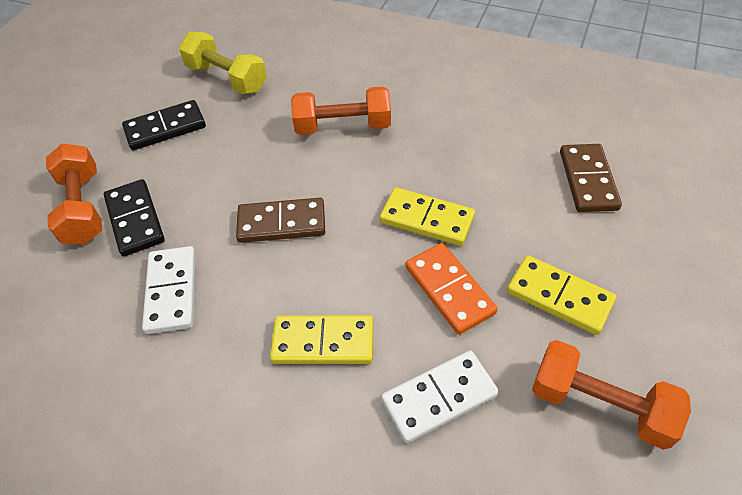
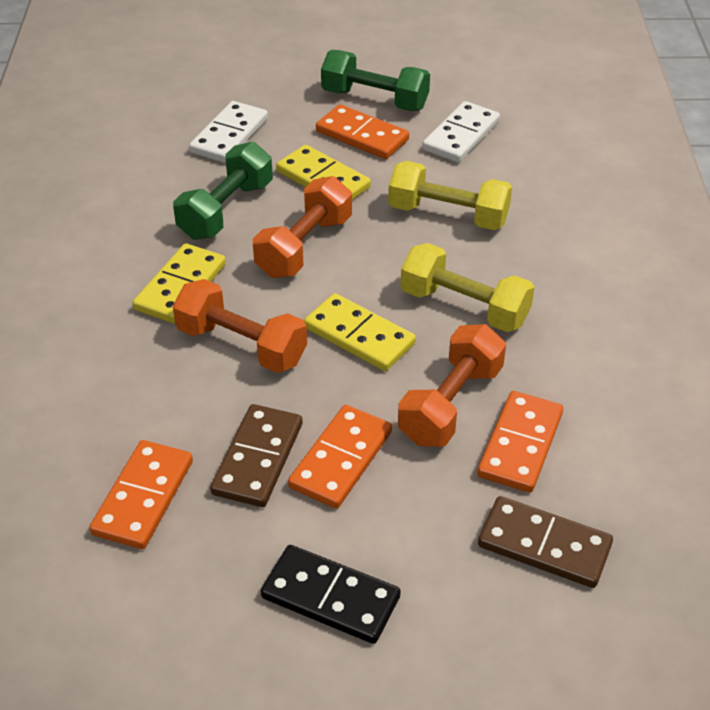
black domino: [104,179,165,256] [122,100,206,150] = 2 -> [261,545,401,644] = 1
green dumbbell: none = 0 -> [173,142,273,240] [321,50,430,111] = 2
orange domino: [406,243,498,335] = 1 -> [89,440,193,549] [288,405,392,509] [316,104,409,159] [477,391,563,493] = 4
yellow dumbbell: [179,32,267,94] = 1 -> [388,161,512,230] [401,243,534,332] = 2

